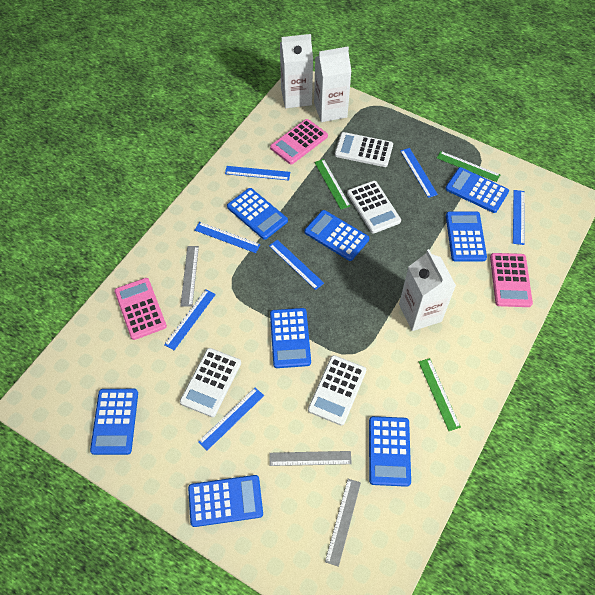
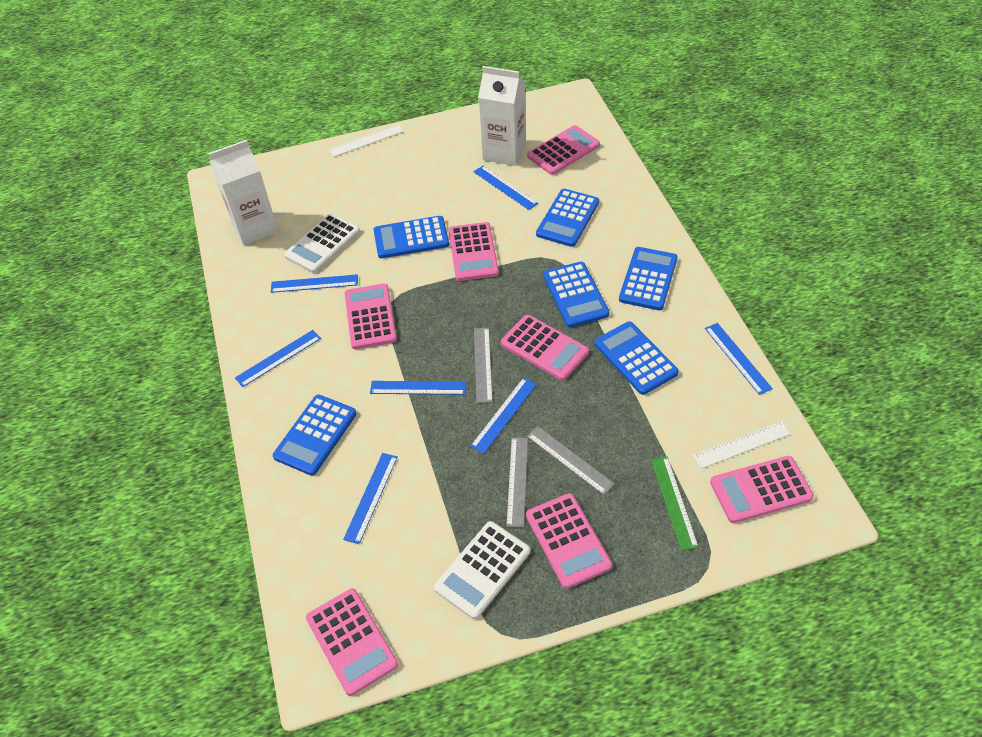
blue calculator: [90,389,138,455] [188,475,263,527] [227,188,288,240] [270,308,311,368] [304,210,369,261] [369,416,411,487] [445,167,509,213] [446,211,487,262] = 8 -> [273,395,357,476] [373,216,449,258] [536,189,599,247] [543,262,609,327] [594,321,679,395] [619,247,678,310] = 6
green ruler: [314,159,350,209] [419,358,461,431] [437,151,500,182] = 3 -> [651,456,699,551] = 1
pink calculator: [114,278,167,340] [270,119,328,164] [490,253,533,307] = 3 -> [306,588,398,696] [345,283,397,349] [449,222,499,281] [501,315,589,381] [526,493,612,589] [527,125,600,175] [710,456,814,523] = 7
white calculator: [180,348,241,417] [308,355,366,426] [335,132,393,167] [347,181,401,234] = 4 -> [284,213,360,273] [434,521,531,619] = 2
white carton: [280,34,313,108] [314,47,352,122] [399,249,456,331] = 3 -> [208,140,278,245] [478,66,526,166] = 2
white ruler: none = 0 -> [329,124,404,157] [693,421,790,469] = 2

